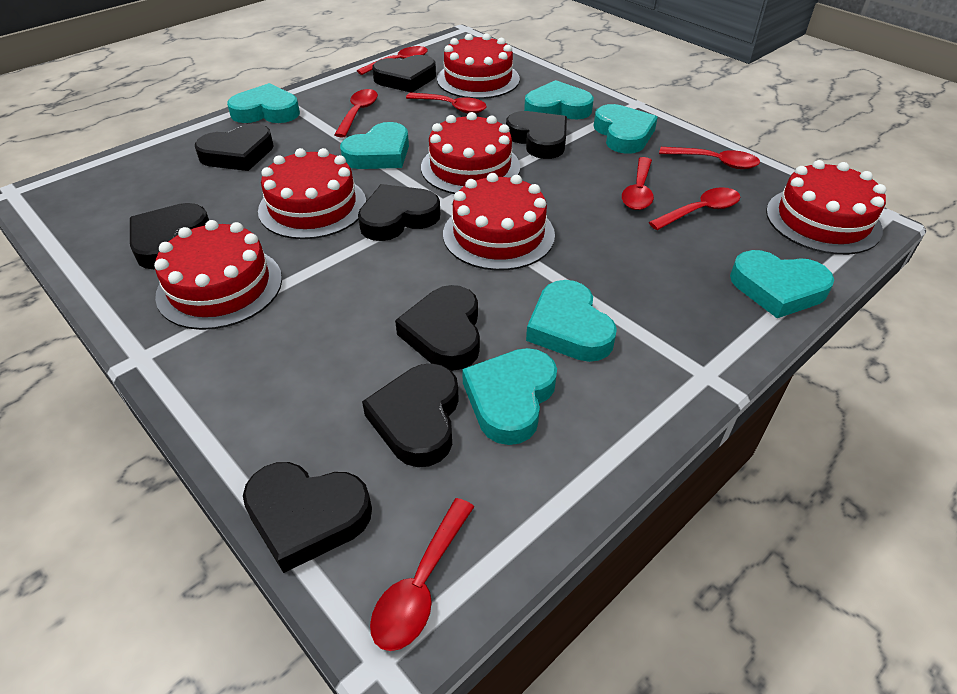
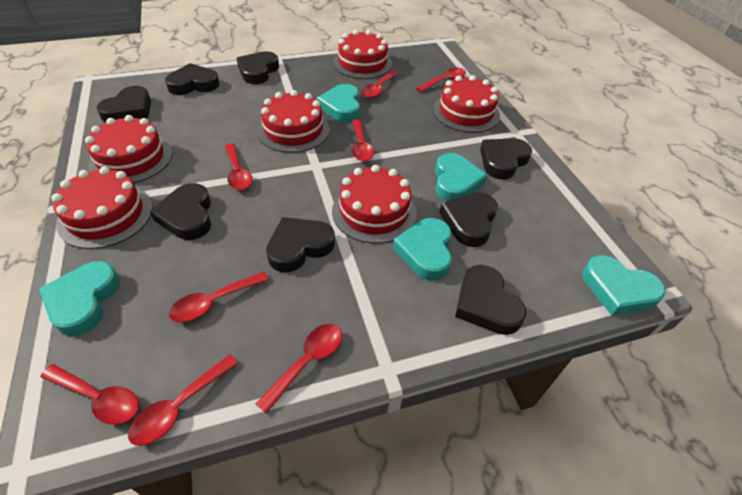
red spoon: [334,89,378,137] [357,46,428,75] [370,498,474,651] [406,93,487,113] [622,157,654,210] [649,187,741,230] [659,147,760,169] = 7 -> [41,364,139,425] [128,354,239,446] [169,271,269,322] [225,144,253,190] [256,324,342,414] [352,119,374,161] [361,71,399,98] [416,67,466,92] = 8
turquoise heart: [227,83,300,123] [340,122,409,169] [462,348,557,445] [524,80,594,119] [526,280,617,362] [594,104,658,154] [730,250,834,318] = 7 -> [39,261,120,336] [317,84,360,122] [393,218,452,280] [435,153,487,201] [583,255,665,315] = 5

